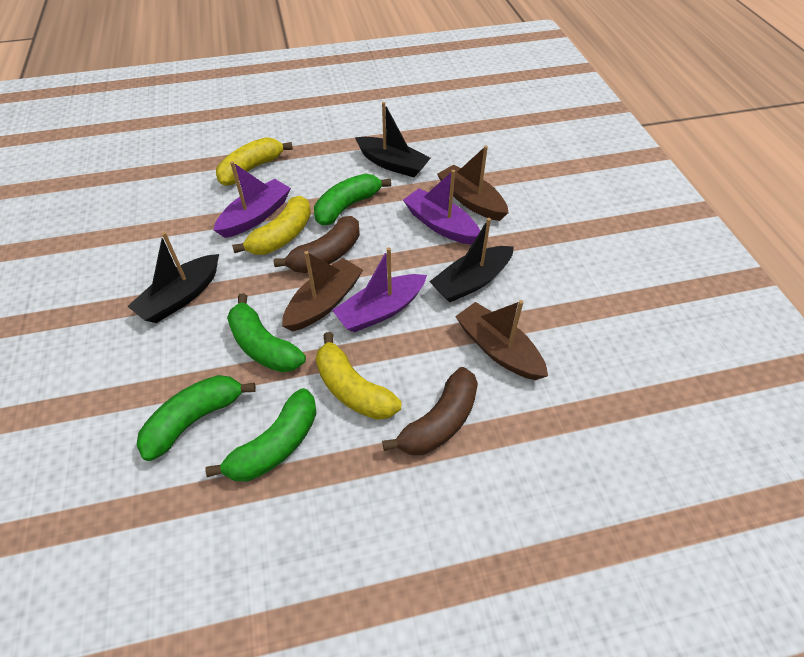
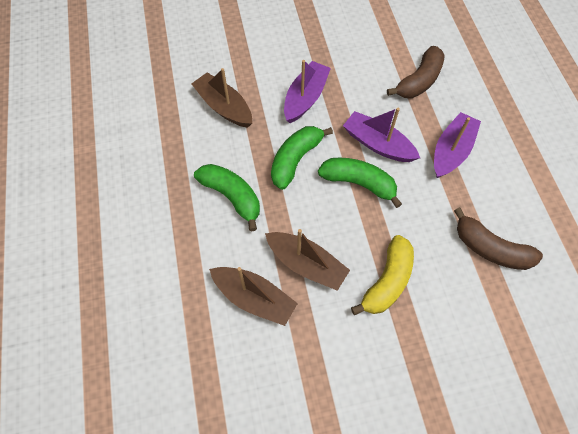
black boat: [127,232,219,323] [355,102,430,177] [429,218,514,302] = 3 -> none = 0
green banana: [137,375,256,461] [206,388,317,481] [227,293,306,372] [314,174,391,226] = 4 -> [194,164,260,231] [271,126,333,190] [318,158,402,208] = 3
yellow banana: [216,137,293,186] [232,196,311,255] [316,332,402,420] = 3 -> [351,235,414,315] = 1

